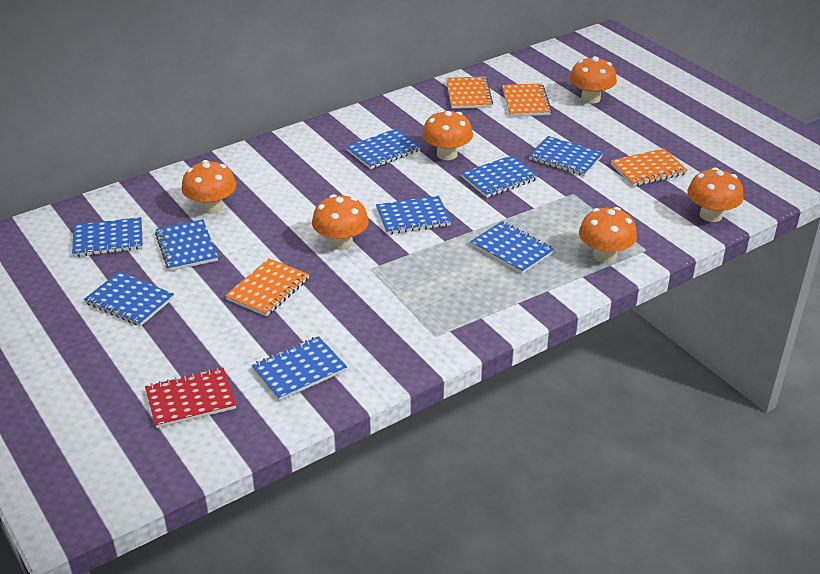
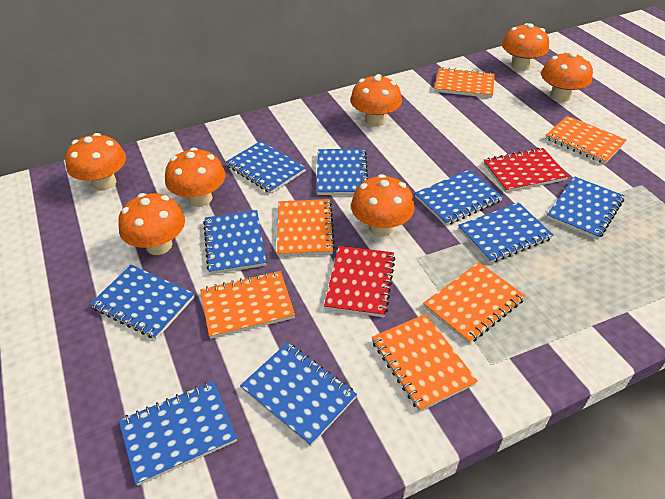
orange mushroom: [181,160,236,214] [312,194,369,250] [422,110,473,160] [569,56,617,104] [579,207,637,263] [687,167,743,222] = 6 -> [65,133,126,191] [118,193,185,255] [165,148,226,207] [350,74,402,127] [351,174,415,237] [502,23,549,71] [541,51,593,102] = 7
orange notebook: [225,258,309,316] [446,76,493,109] [502,83,552,116] [611,148,688,187] = 4 -> [200,271,295,339] [277,199,335,257] [372,314,478,412] [423,262,526,344] [434,67,495,98] [545,116,627,164] = 6
red notebook: [145,368,236,428] = 1 -> [324,246,395,317] [483,148,569,193] = 2

